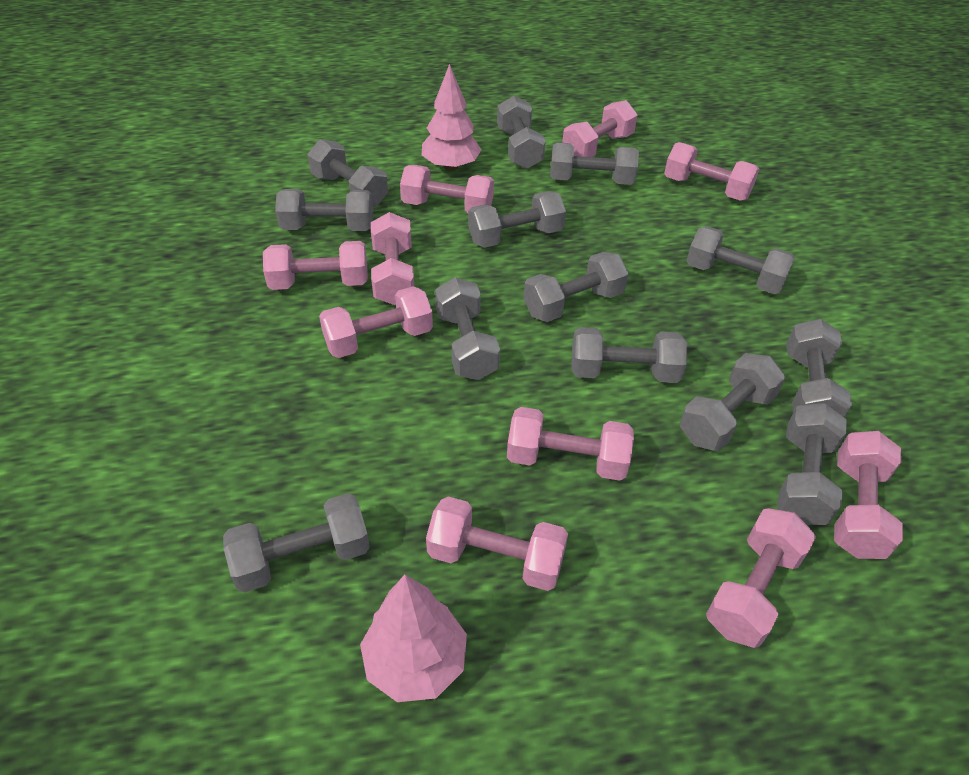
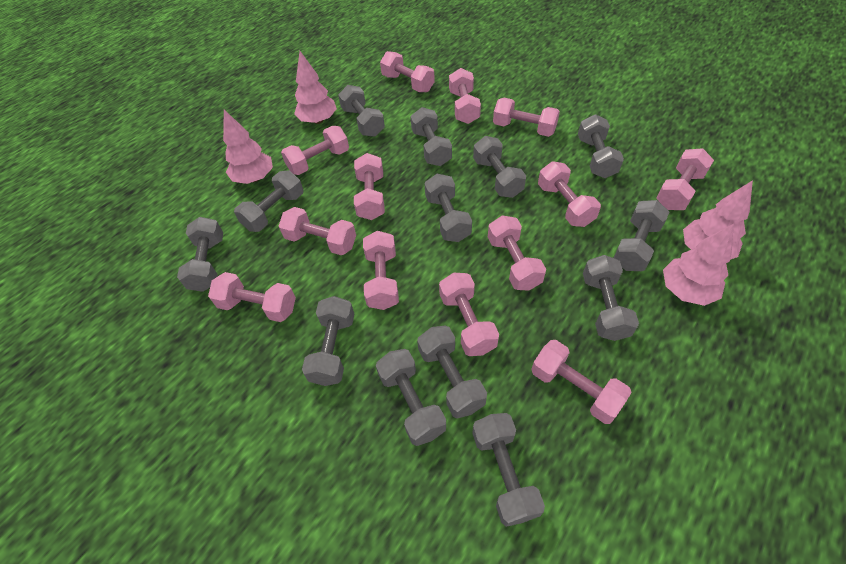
pink dumbbell: [263,241,368,290] [319,286,433,358] [371,212,414,305] [400,165,494,213] [426,496,568,591] [507,407,634,481] [562,100,638,157] [664,142,759,201] [706,508,816,648] [834,431,903,559] = 10 -> [208,272,296,322] [279,207,356,255] [281,126,349,175] [354,153,385,220] [363,231,399,310] [380,51,435,92] [439,273,499,356] [449,68,481,124] [488,215,546,291] [493,98,560,137] [531,340,632,424] [538,161,601,227] [657,148,714,210] = 13
pink tree: [360,574,467,702] [422,64,482,171] = 2 -> [223,110,273,184] [294,51,337,124] [663,224,734,306] [683,180,753,260] = 4

